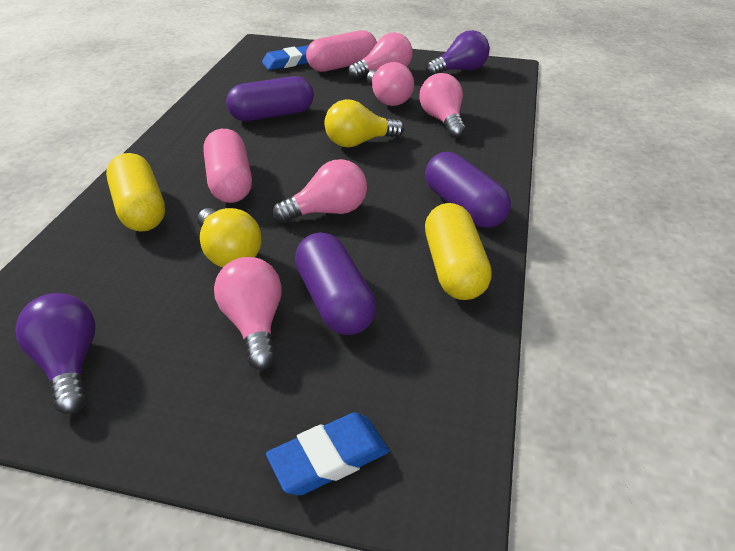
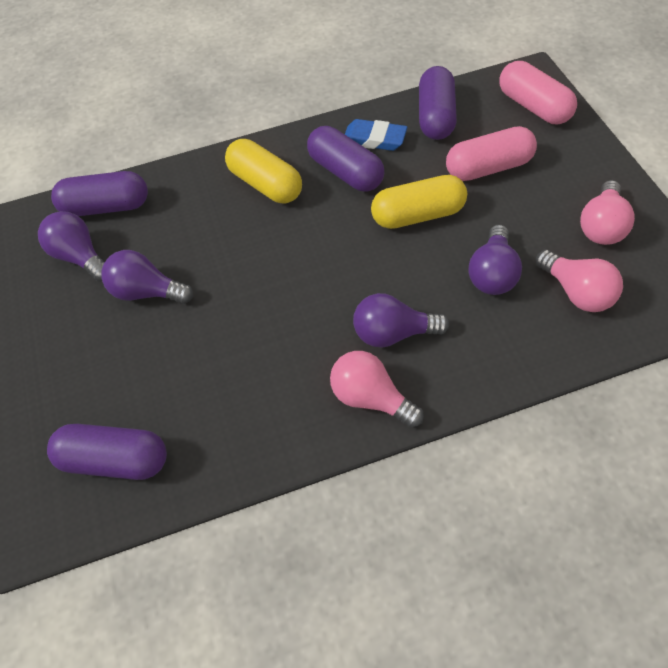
blue eraser: [262,45,309,70] [266,413,389,495] = 2 -> [345,119,407,151] = 1
pink light bulb: [214,257,282,370] [273,159,367,223] [348,32,413,79] [367,62,414,106] [419,73,466,138] = 5 -> [330,351,424,428] [536,250,623,312] [580,180,635,245] = 3
purple capsule: [226,76,314,121] [295,232,376,335] [425,152,511,228] = 3 -> [47,424,167,480] [51,171,148,216] [307,126,384,192] [419,66,457,140] = 4
purple light bulb: [16,293,96,414] [426,30,490,76] = 2 -> [38,211,105,282] [101,250,193,304] [353,293,449,348] [468,225,522,295] = 4
yellow light bulb: [197,208,262,267] [324,99,404,147] = 2 -> none = 0

